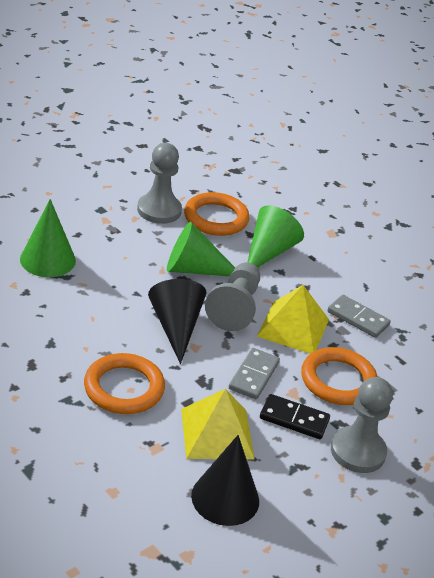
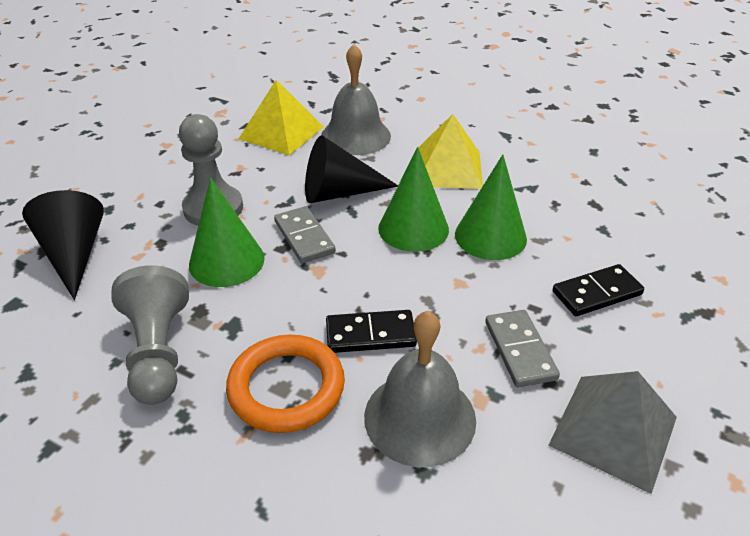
black domino: [260,394,330,439] = 1 -> [326,310,417,353] [553,264,644,316] = 2
grey bell: none = 0 -> [321,44,391,155] [364,311,476,467] = 2
grey pawn: [137,143,182,224] [205,262,260,331] [331,377,393,473] = 3 -> [111,265,189,405] [179,114,243,226] = 2
grey pyramid: none = 0 -> [548,371,677,494] = 1
orange ring: [84,353,165,414] [184,192,249,236] [301,347,378,405] = 3 -> [226,335,345,433] = 1

